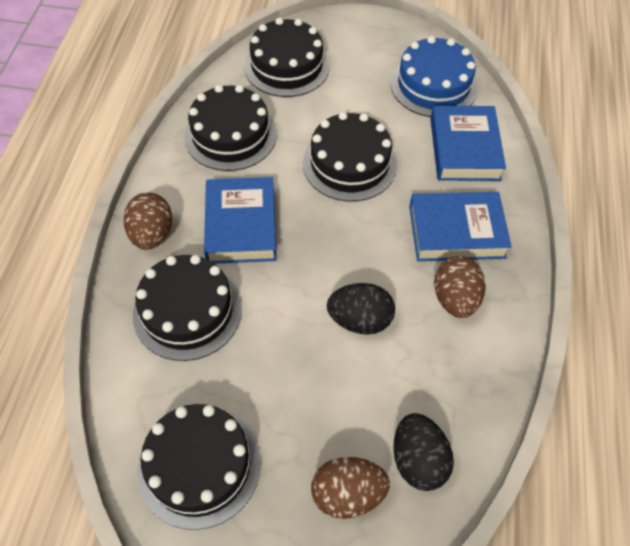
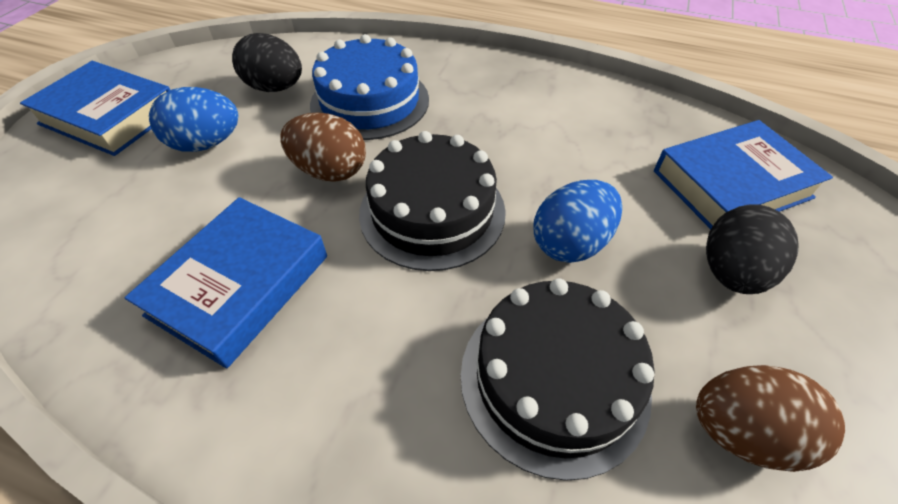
black cake: [133,255,242,361] [137,404,261,530] [184,85,276,171] [244,18,330,97] [303,112,397,201] = 5 -> [359,131,506,271] [461,278,655,481] = 2
blue egg: none = 0 -> [149,87,238,152] [533,180,622,263] = 2
brown egg: [123,192,172,250] [311,457,390,519] [434,256,486,318] = 3 -> [280,112,366,182] [696,365,845,472] = 2

